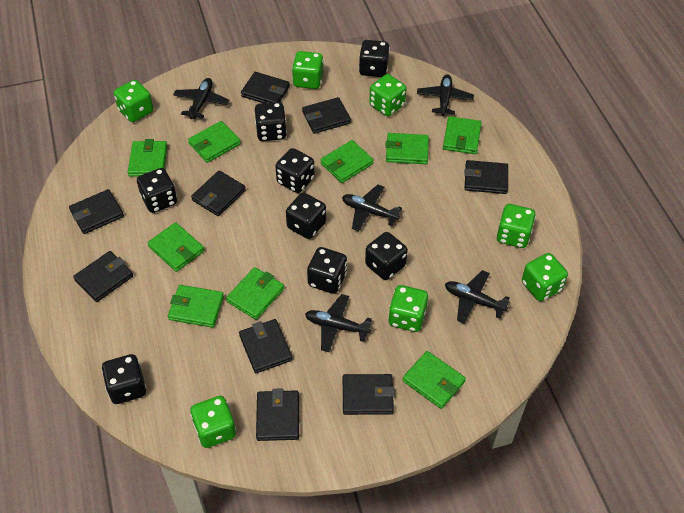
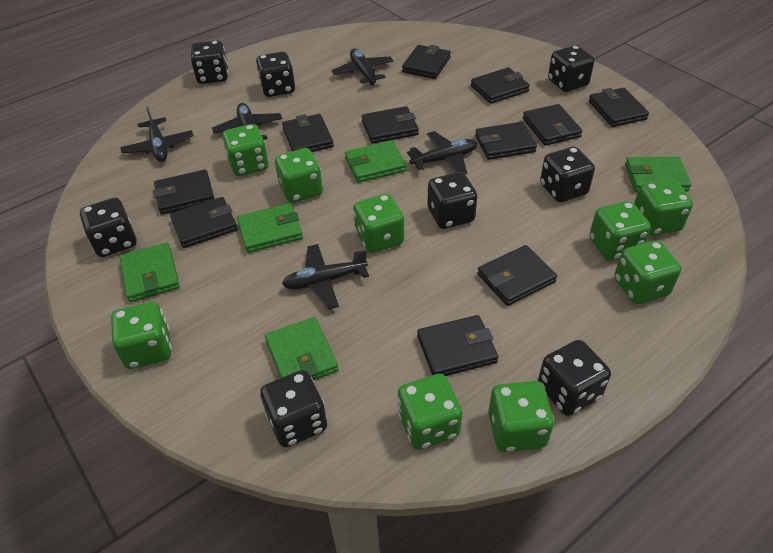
black wallet: [69,189,124,234] [73,251,133,302] [191,171,246,216] [239,319,293,373] [241,72,290,103] [256,389,299,441] [302,97,351,134] [343,374,395,415] [464,160,508,194] = 9 -> [153,169,214,215] [170,197,237,248] [282,114,334,152] [361,106,419,144] [402,45,451,79] [417,315,498,376] [471,67,530,104] [475,122,537,160] [478,245,557,306] [523,104,583,146] [589,88,649,127] = 11
green dice: [114,80,153,122] [190,396,236,448] [292,51,323,89] [369,74,407,116] [388,285,428,332] [497,204,536,248] [522,253,568,301] = 7 -> [111,302,172,369] [222,124,269,176] [275,148,323,203] [353,194,404,253] [397,374,463,450] [488,381,554,452] [589,201,651,261] [614,240,682,304] [634,179,693,236] = 9
green wallet: [128,139,167,177] [148,222,204,272] [168,285,224,328] [188,121,241,163] [226,267,284,320] [320,140,374,183] [385,133,429,164] [403,351,466,409] [443,116,482,154] = 9 -> [120,243,180,302] [237,203,303,253] [265,317,339,380] [345,140,407,183] [625,157,691,192] = 5

